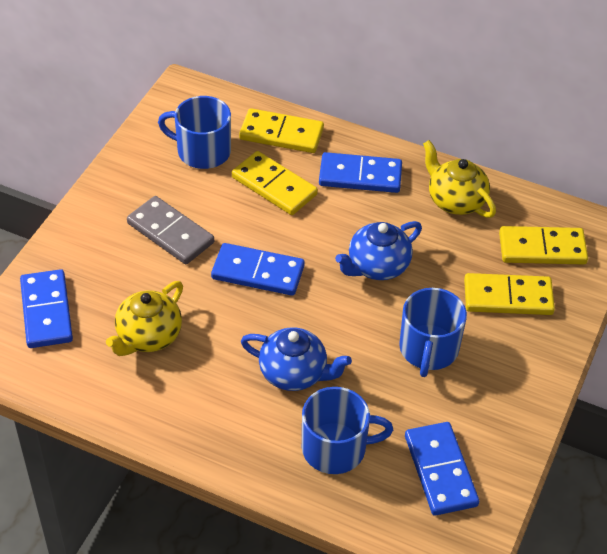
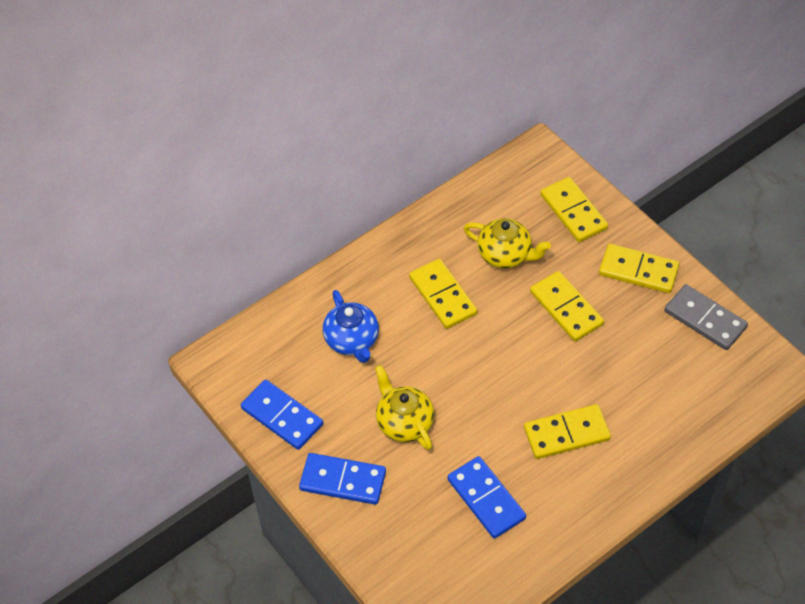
blue domino: [20,269,73,348] [211,243,305,296] [319,152,402,193] [405,422,479,516] = 4 -> [241,380,323,450] [299,453,386,505] [448,456,526,539] = 3
blue mug: [158,96,231,169] [302,387,393,474] [399,288,467,377] = 3 -> none = 0
blue teapot: [241,327,352,391] [335,221,422,280] = 2 -> [323,290,379,363] = 1
yellow domino: [232,151,318,215] [239,108,324,153] [464,273,555,315] [499,226,588,265] = 4 -> [409,259,477,329] [524,404,611,459] [530,271,604,341] [541,177,608,242] [599,244,679,293] = 5

